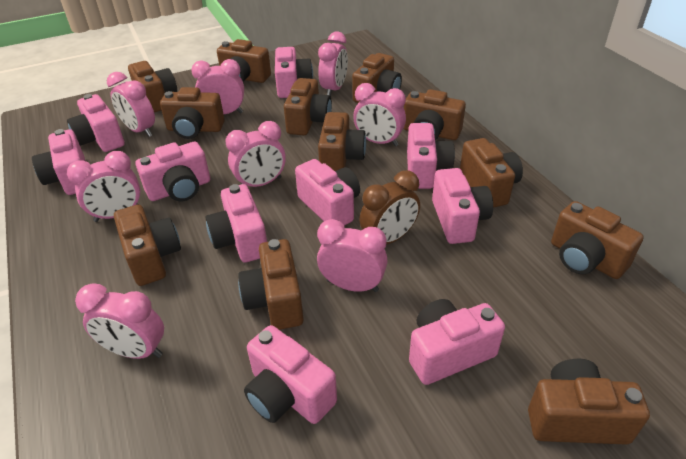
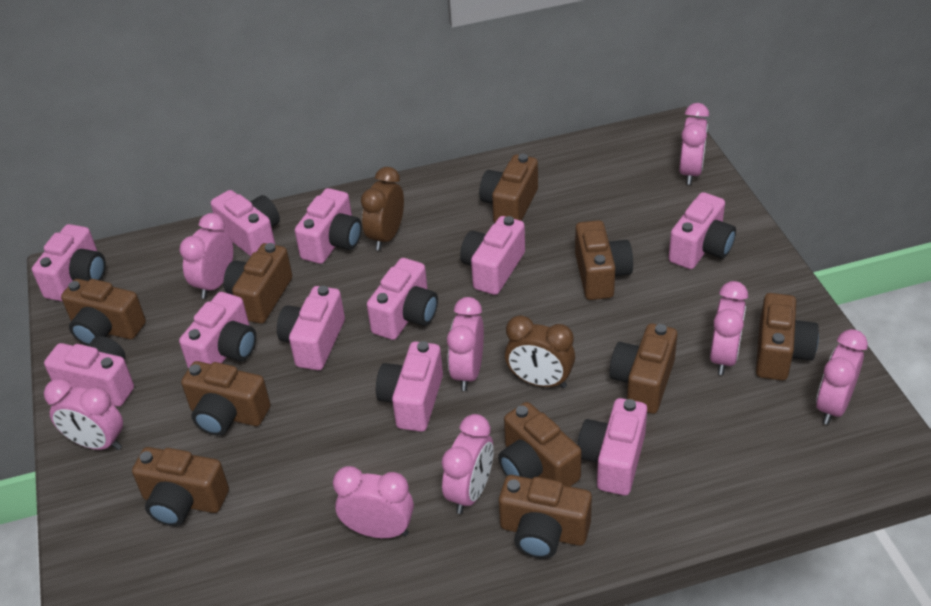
brown camera: [114,204,181,286] [128,61,177,113] [160,87,224,139] [217,39,271,83] [238,239,304,330] [284,78,332,135] [318,112,366,171] [352,53,402,103] [403,89,466,140] [460,138,523,208] [528,359,650,445] [551,201,644,279] = 12 -> [61,279,146,346] [132,447,229,526] [181,361,270,436] [224,243,292,324] [479,154,538,223] [498,402,581,487] [499,475,592,559] [575,220,633,300] [609,324,677,414] [756,293,819,380] = 10
brown clock: [360,170,420,244] = 1 -> [361,167,404,251] [505,315,575,388] = 2
pink camera: [32,129,85,195] [67,94,125,152] [136,142,210,201] [205,184,267,263] [244,325,337,424] [275,47,313,98] [295,159,360,226] [407,123,455,189] [409,299,505,385] [432,168,493,244] = 10 -> [32,224,106,302] [44,336,134,407] [179,292,256,368] [211,190,280,256] [277,286,345,370] [295,188,362,264] [367,258,438,340] [376,341,443,432] [460,216,525,295] [578,398,647,495] [668,192,736,269] = 11

